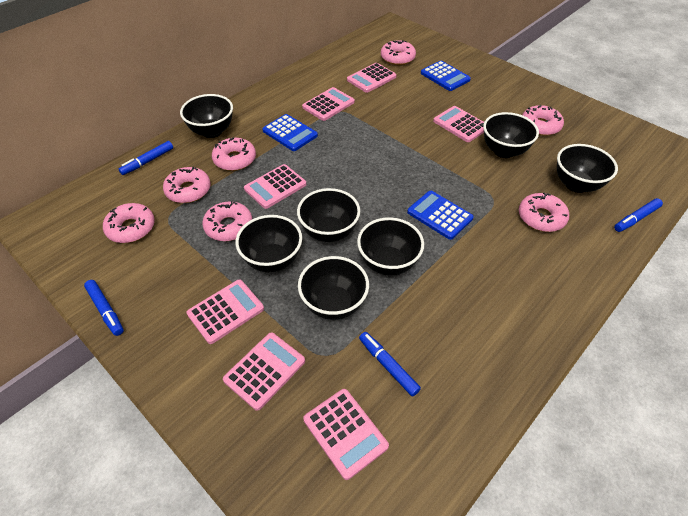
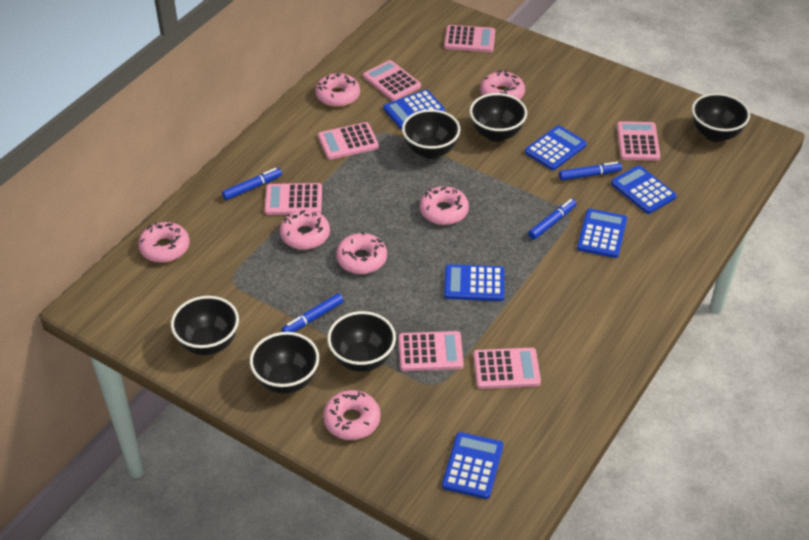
black bowl: [180,94,233,138] [235,215,302,272] [297,188,360,242] [298,256,369,320] [357,217,424,275] [483,112,539,158] [557,144,618,193] = 7 -> [171,296,239,355] [250,332,319,394] [327,311,396,372] [402,109,460,159] [470,93,527,142] [692,93,750,142] = 6
blue calculator: [262,114,318,151] [407,191,474,240] [421,61,471,91] = 3 -> [383,90,445,129] [442,432,504,499] [444,264,505,301] [525,125,587,170] [577,209,627,258] [611,165,677,214] = 6

